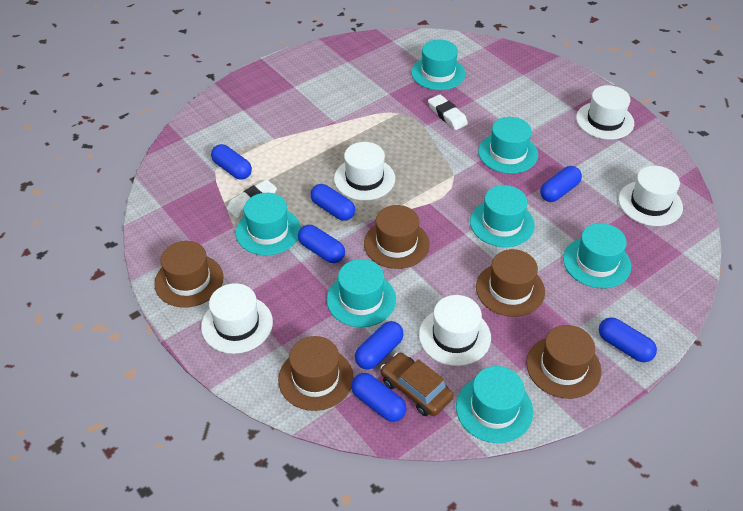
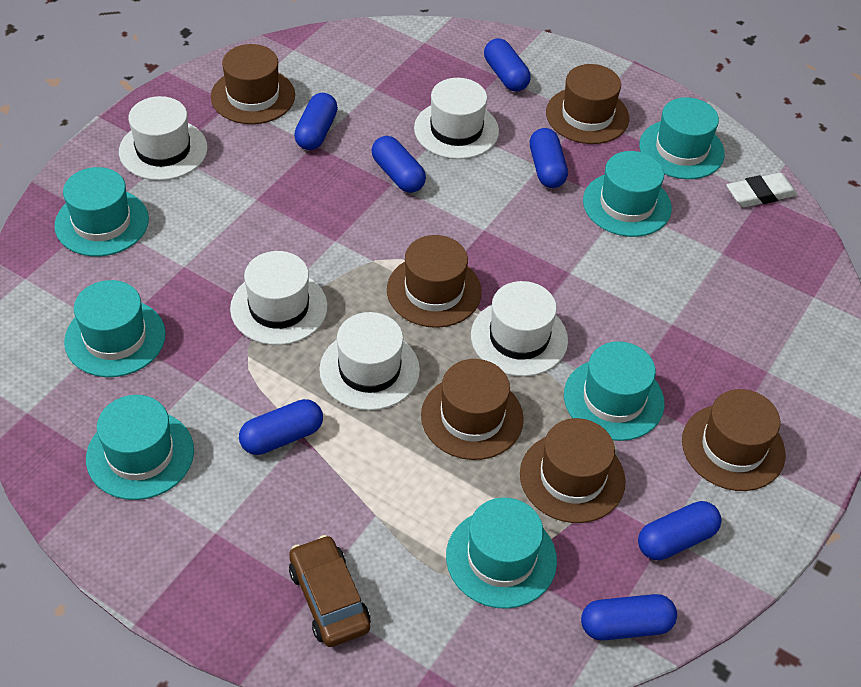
brown hat: [154,241,224,308] [278,336,353,411] [364,205,430,269] [476,249,545,317] [526,325,602,399] = 5 -> [211,44,295,124] [387,235,482,328] [421,359,524,460] [520,418,626,523] [546,64,629,144] [682,389,786,491] = 6
white eraser: [227,179,277,218] [428,94,468,130] = 2 -> [726,173,797,207] = 1

